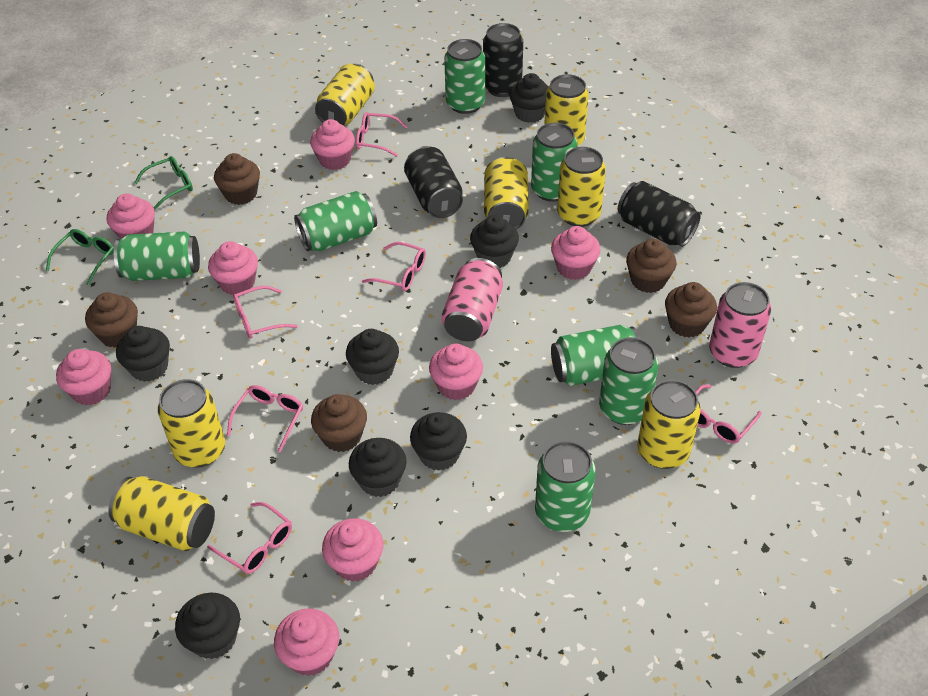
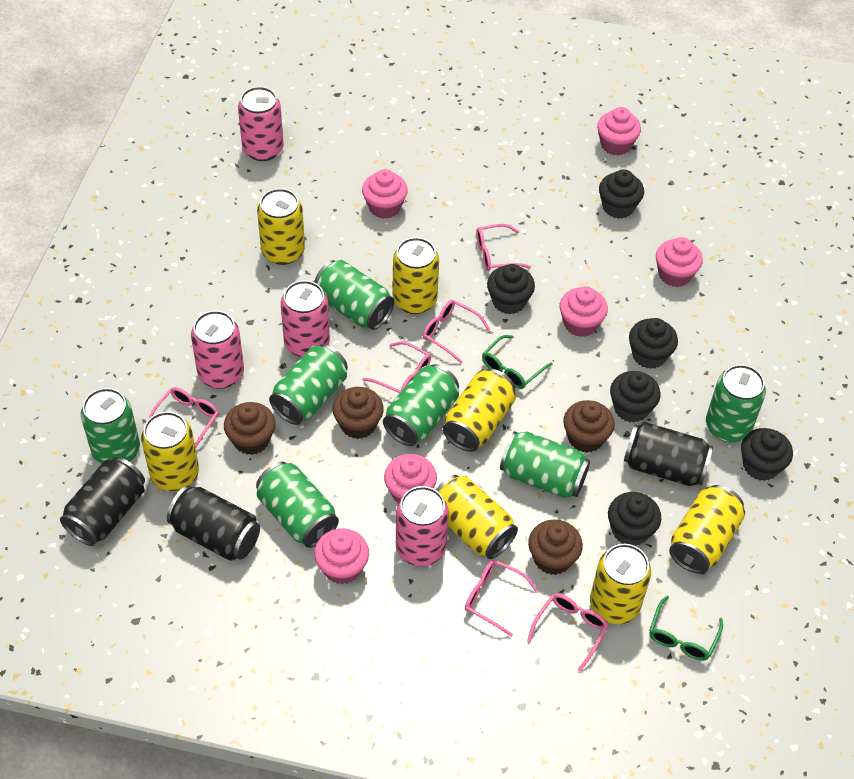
black cupcake: [116,326,170,382] [175,593,240,659] [346,329,399,385] [349,438,407,497] [410,412,467,471] [470,215,519,268] [509,73,549,123] = 7 -> [487,264,535,314] [599,169,644,219] [608,492,661,546] [610,371,661,423] [629,318,678,369] [741,428,793,481] = 6
brown cupcake: [85,292,138,348] [214,153,260,205] [311,394,367,452] [626,239,676,293] [665,282,717,338] = 5 -> [224,402,276,455] [332,387,384,439] [528,519,583,575] [563,400,615,453] = 4
pink can: [441,258,503,341] [709,282,771,368] = 2 -> [191,311,244,389] [238,87,284,161] [281,280,330,357] [396,486,449,566] = 4
pink cupcake: [56,349,111,405] [107,193,155,239] [208,241,258,295] [274,608,339,676] [310,119,355,170] [322,518,383,582] [429,343,483,400] [551,226,601,280] = 8 -> [314,528,369,584] [362,169,408,219] [384,454,437,503] [560,286,608,337] [597,107,641,155] [656,237,703,287] = 6

